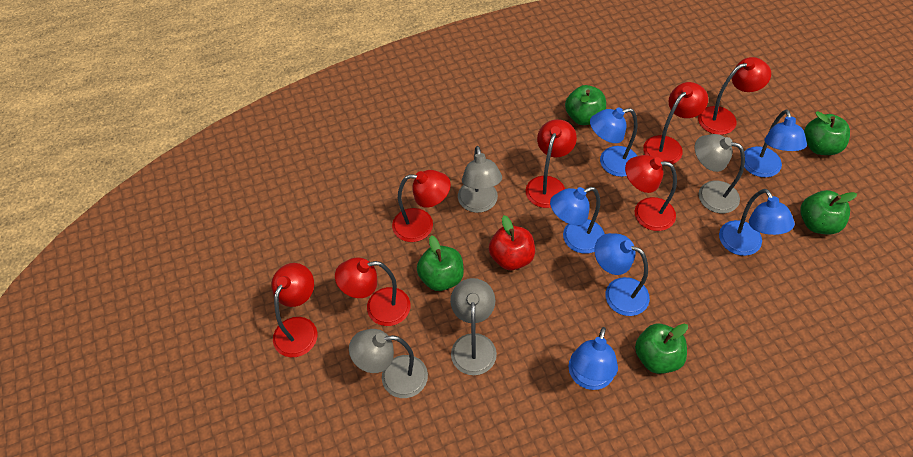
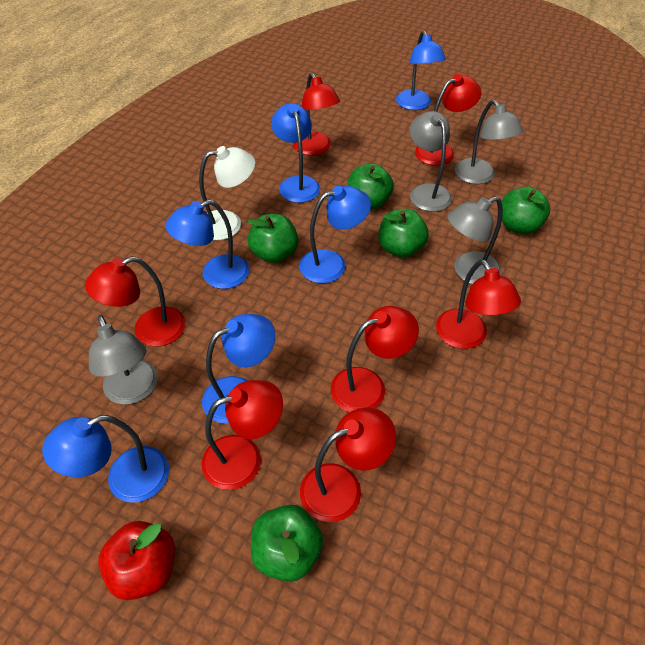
white lamp: none = 0 -> [199,146,255,240] = 1

